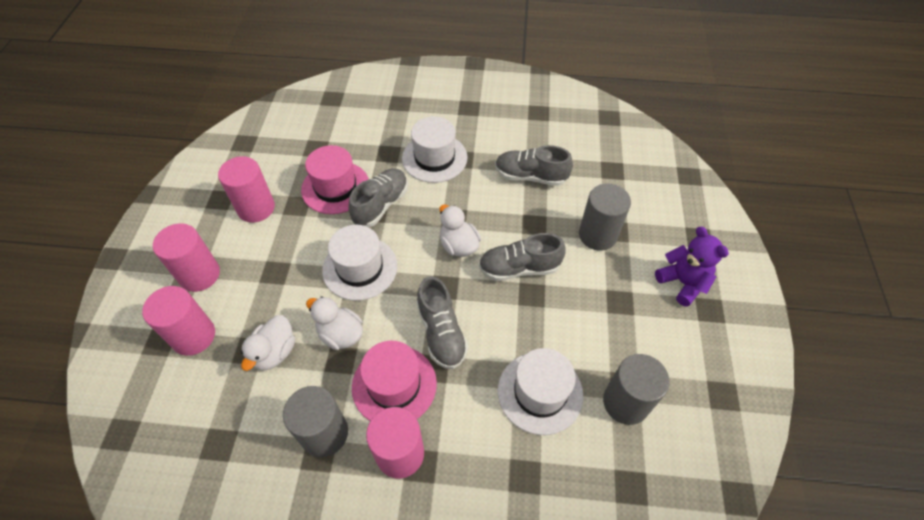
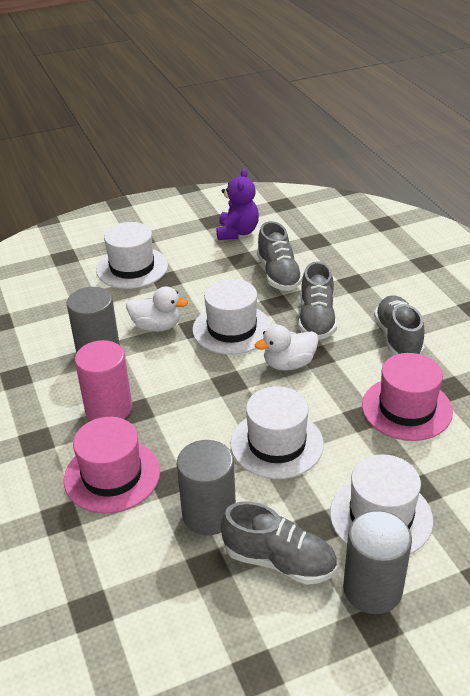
pink cylinder: [142,286,215,356] [153,223,220,292] [218,156,275,223] [366,407,424,479] = 4 -> [75,340,132,421] = 1
white duck: [241,315,295,371] [306,296,363,350] [439,205,481,257] = 3 -> [126,286,188,332] [255,325,319,371] = 2
white hat: [322,225,397,301] [402,116,467,183] [498,348,583,435] = 3 -> [96,222,168,289] [192,279,272,355] [231,386,324,479] [330,454,433,554] = 4

